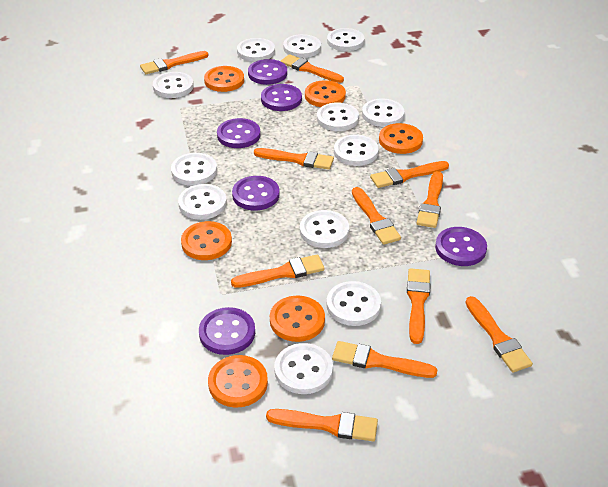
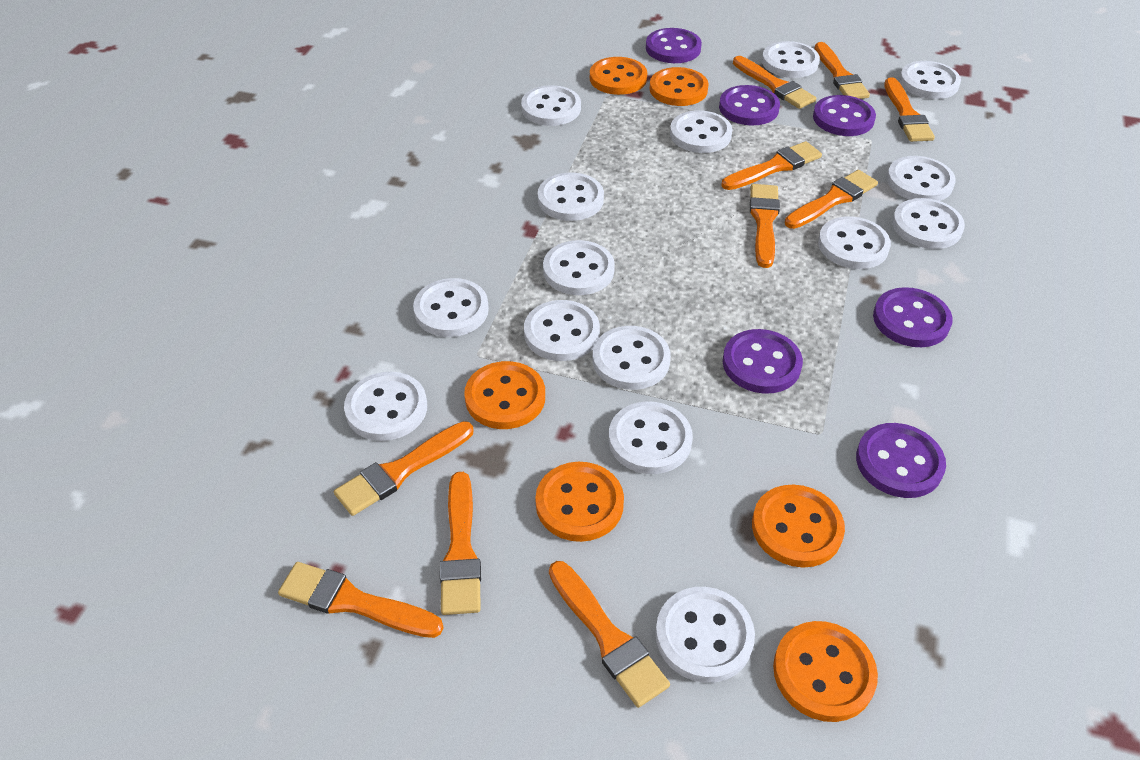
orange brush: [140,51,209,74] [231,254,325,288] [254,148,334,170] [266,409,378,441] [280,54,344,83] [332,341,437,378] [352,187,401,245] [370,161,449,188] [407,268,430,344] [416,171,443,228] [465,296,533,373] = 11 -> [278,562,444,638] [334,421,473,516] [440,472,481,615] [549,561,670,708] [721,141,822,190] [733,56,816,109] [750,184,780,268] [785,170,878,229] [814,42,870,99] [884,77,935,142] = 10
white button: [153,72,194,98] [171,153,217,186] [178,184,227,220] [237,38,275,62] [274,343,333,394] [283,34,321,58] [300,210,349,248] [317,103,359,131] [326,281,381,326] [327,28,365,51] [334,135,379,166] [362,99,405,127] = 12 -> [344,372,427,441] [413,278,489,337] [521,85,581,126] [524,300,600,361] [538,172,604,221] [543,240,615,295] [593,326,671,390] [609,401,693,474] [655,587,755,683] [670,110,733,153] [762,41,820,78] [818,216,891,269] [887,156,956,201] [892,198,965,249] [900,61,961,99] = 15

